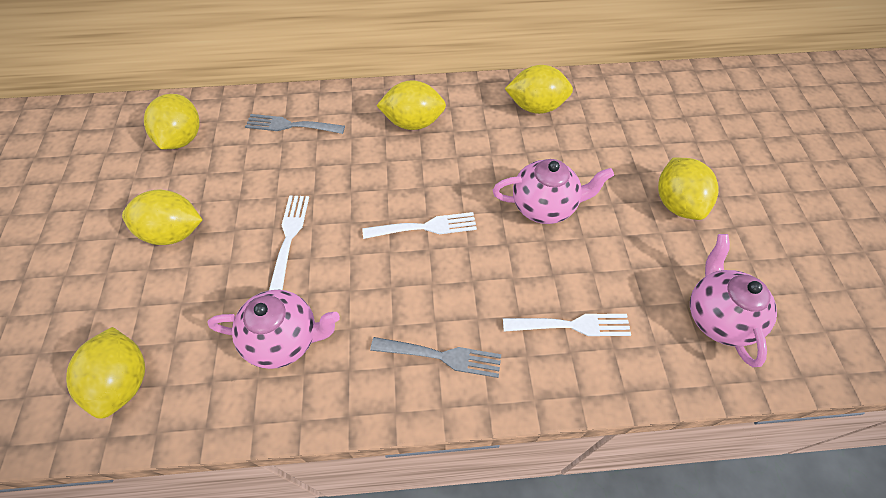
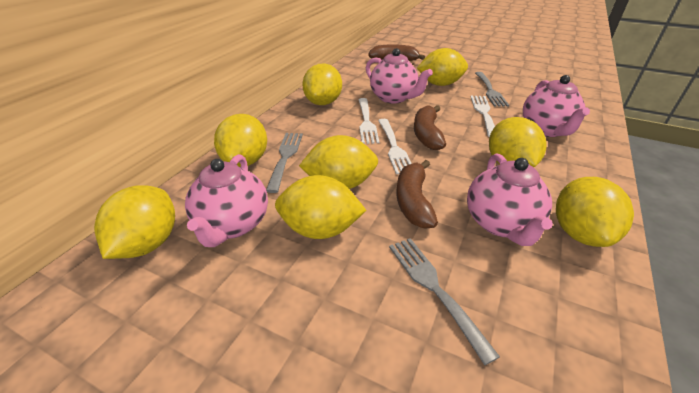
brown banana: none = 0 -> [368,44,425,61] [396,160,438,229] [414,105,446,150] = 3
grey fork: [245,114,345,134] [370,337,501,378] = 2 -> [266,133,303,193] [389,238,500,365] [475,72,509,106] = 3
pink teapot: [207,290,340,369] [493,159,614,224] [690,234,777,367] = 3 -> [185,154,268,247] [366,48,433,104] [467,154,553,246] [523,75,590,137] = 4
yellow lemon: [66,327,145,419] [122,190,202,245] [144,94,200,149] [376,80,446,130] [505,65,573,114] [658,157,719,220] = 6 -> [94,185,175,259] [214,114,267,167] [275,175,366,239] [299,135,378,189] [302,64,342,105] [417,48,468,86] [489,117,547,167] [556,177,634,247] = 8

